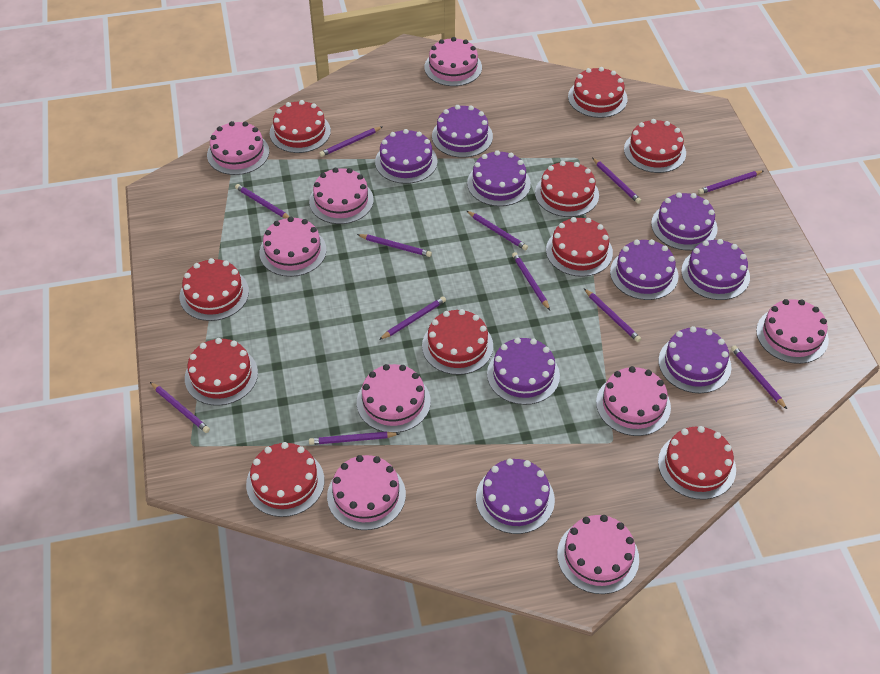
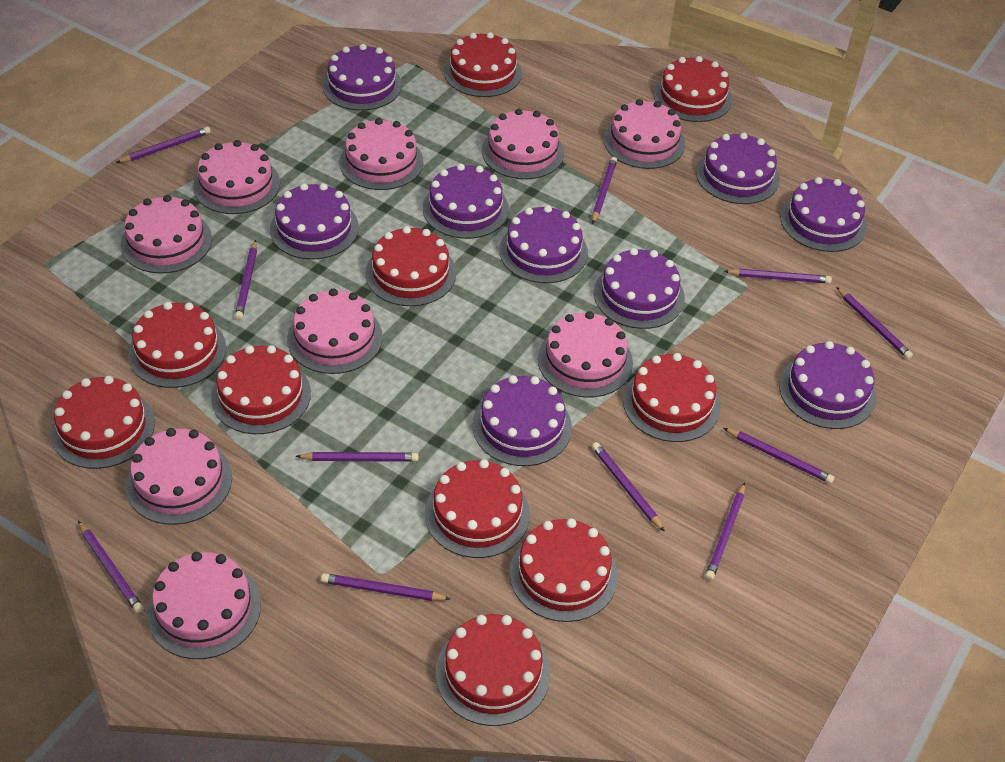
purple pencil: [150,382,210,433] [235,184,289,219] [309,432,399,445] [319,126,383,157] [357,234,432,257] [379,296,446,340] [467,211,528,250] [512,252,550,310] [584,288,641,342] [592,158,641,204] [698,171,763,194] [731,345,787,409] = 12 -> [78,521,143,613] [116,127,211,163] [235,240,257,320] [295,452,419,462] [321,573,450,601] [592,157,617,224] [592,442,665,532] [705,483,745,581] [724,269,832,283] [724,428,835,484] [836,287,913,359] = 11

